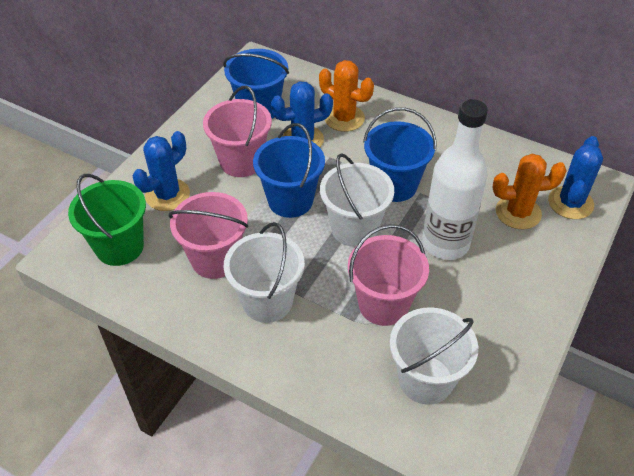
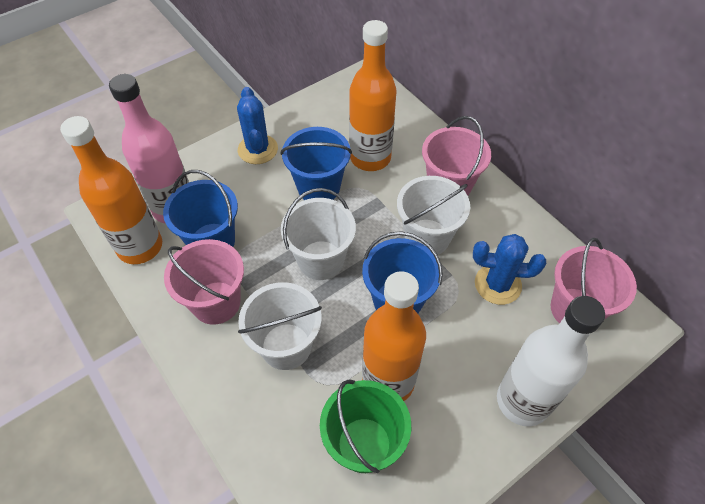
blue cactus: [132,131,190,211] [271,81,333,147] [548,136,603,219] = 3 -> [237,87,278,164] [473,234,546,305] = 2
orange bottle: none = 0 -> [60,116,162,264] [349,20,397,171] [362,271,426,401] = 3
orange cactus: [319,60,374,132] [492,154,567,229] = 2 -> none = 0
pink bottle: none = 0 -> [109,74,189,224] = 1

